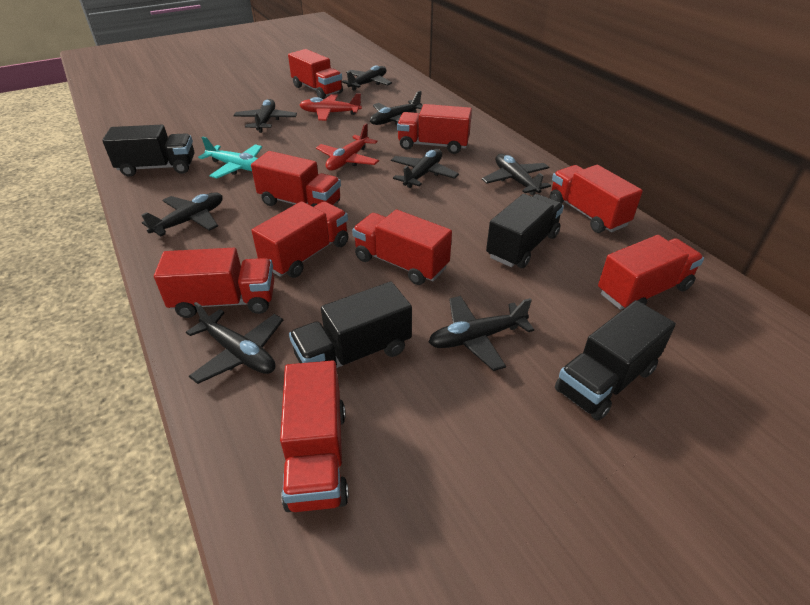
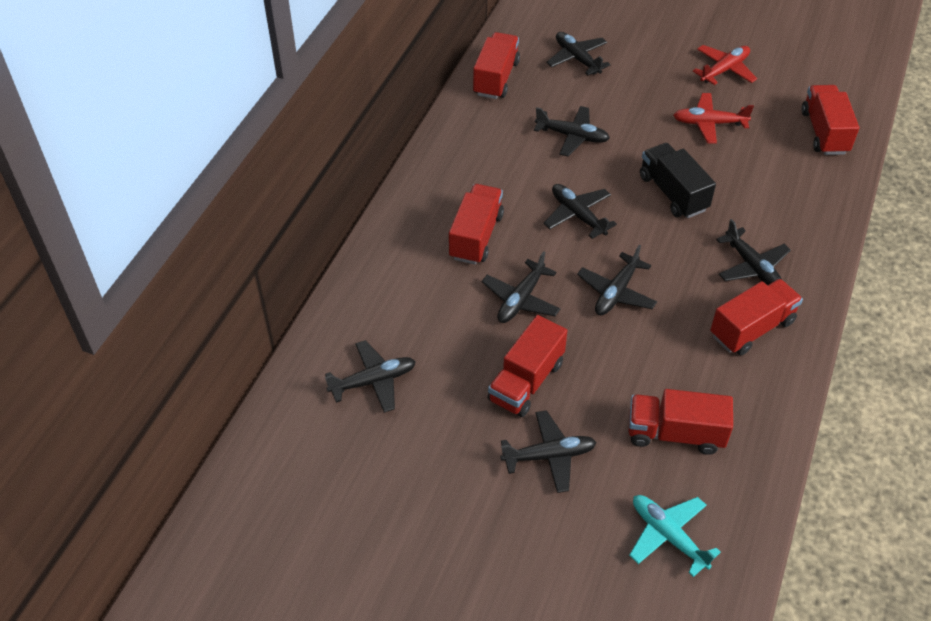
black truck: [102,125,194,177] [289,282,412,368] [486,194,564,268] [555,300,676,421] = 4 -> [640,143,716,218] = 1
red truck: [154,248,274,318] [251,151,341,207] [252,201,348,278] [280,361,349,512] [288,49,343,99] [352,209,452,285] [397,104,472,154] [550,165,643,233] [598,235,704,310] = 9 -> [449,184,504,264] [473,32,520,99] [488,315,567,417] [628,389,733,455] [710,279,803,355] [802,85,859,155] = 6

